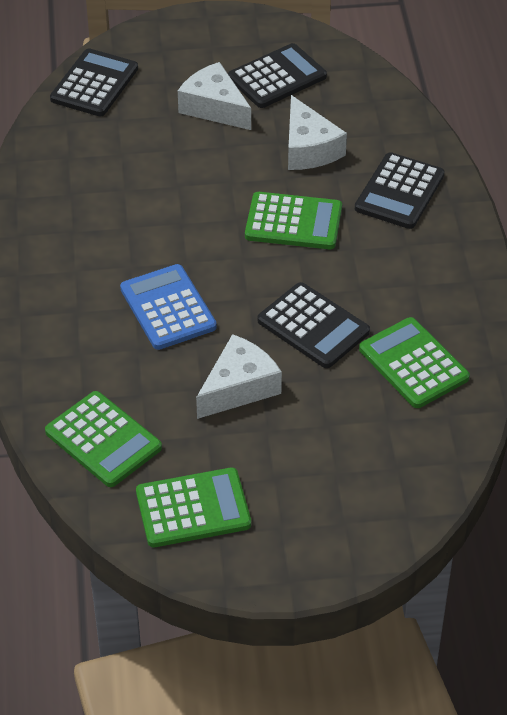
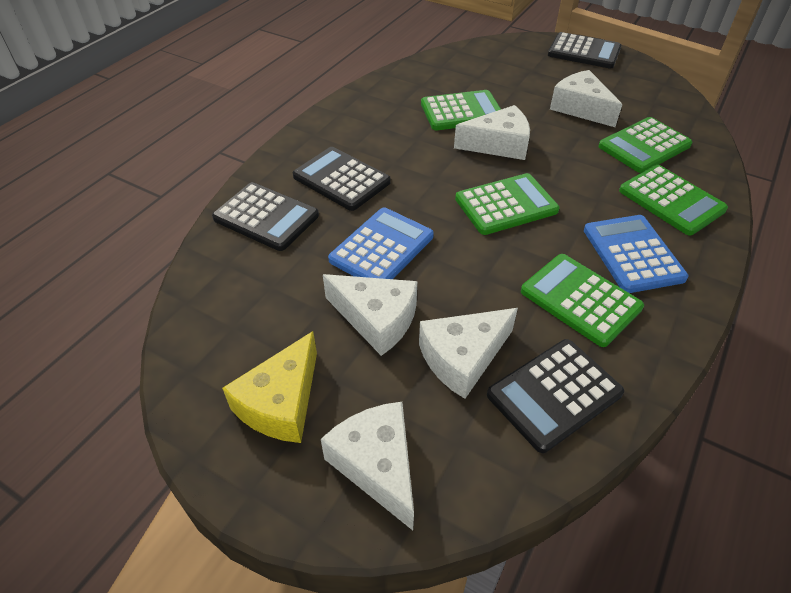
blue calculator: [120,264,217,350] = 1 -> [328,207,434,279] [584,215,689,293] = 2
green calculator: [45,391,162,487] [136,467,251,547] [245,192,342,249] [359,317,470,408] = 4 -> [421,90,501,130] [455,173,560,235] [521,254,644,347] [598,117,692,173] [619,165,728,236] = 5
white cheese: [178,62,251,130] [196,334,282,419] [288,95,347,170] = 3 -> [321,402,414,530] [323,274,417,356] [419,308,518,399] [454,105,530,160] [550,70,622,127] = 5
yellow cheese: none = 0 -> [222,331,317,443] = 1

